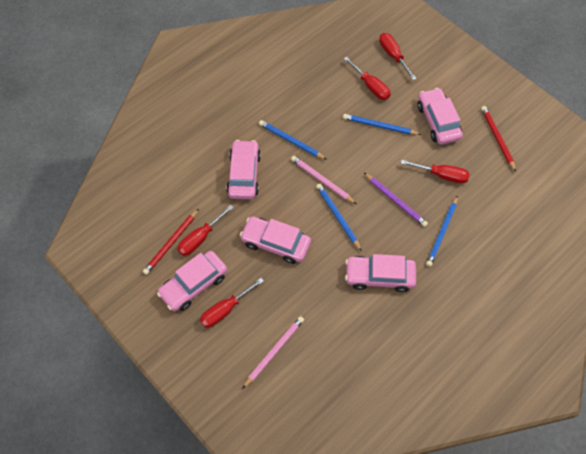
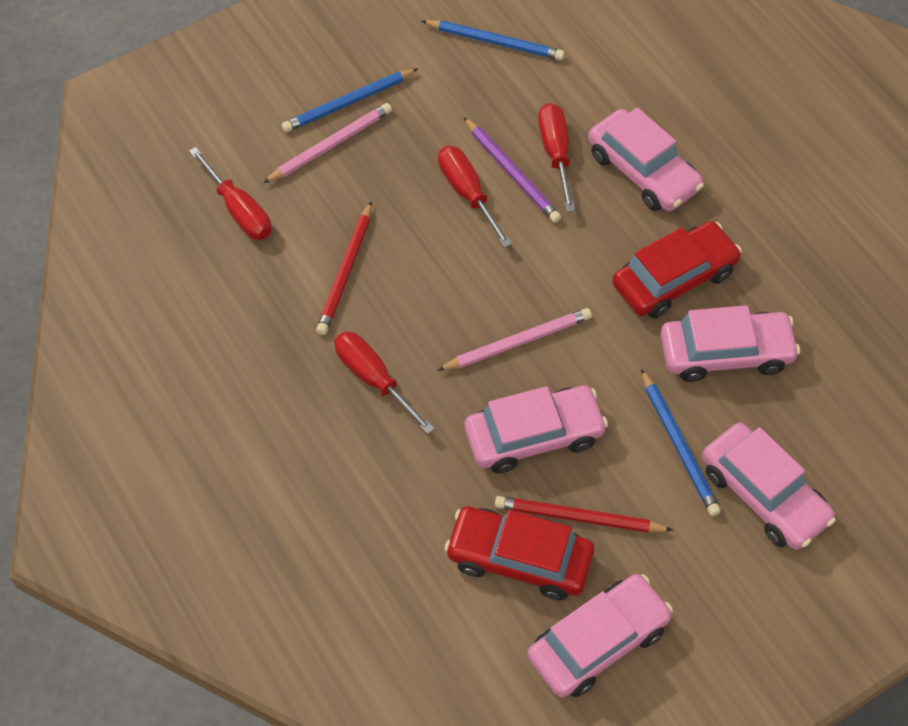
blue pencil: [259,120,327,160] [316,183,362,251] [343,114,421,135] [426,196,458,267] = 4 -> [282,68,418,132] [422,20,565,60] [641,369,721,516] = 3
red car: none = 0 -> [445,506,594,600] [612,221,742,318] = 2
red screwdriver: [177,204,234,256] [200,278,264,328] [344,57,391,100] [379,33,417,80] [401,160,470,184] = 5 -> [189,147,271,240] [334,332,435,434] [438,146,512,248] [538,103,575,212] = 4

